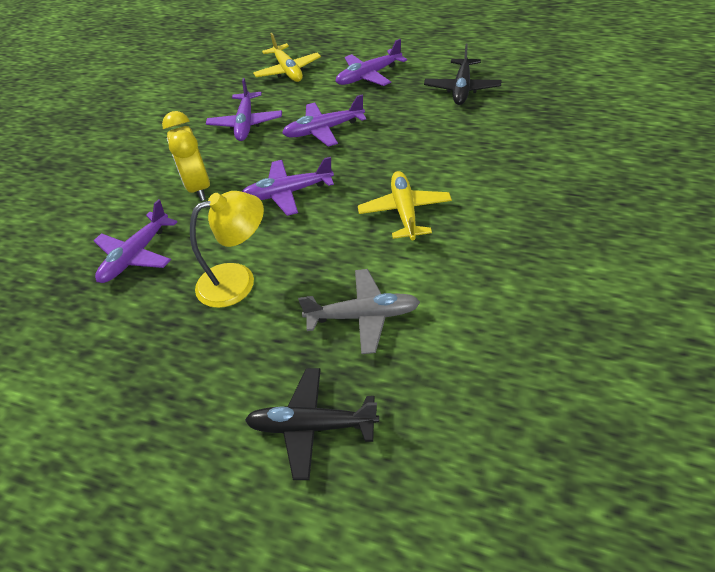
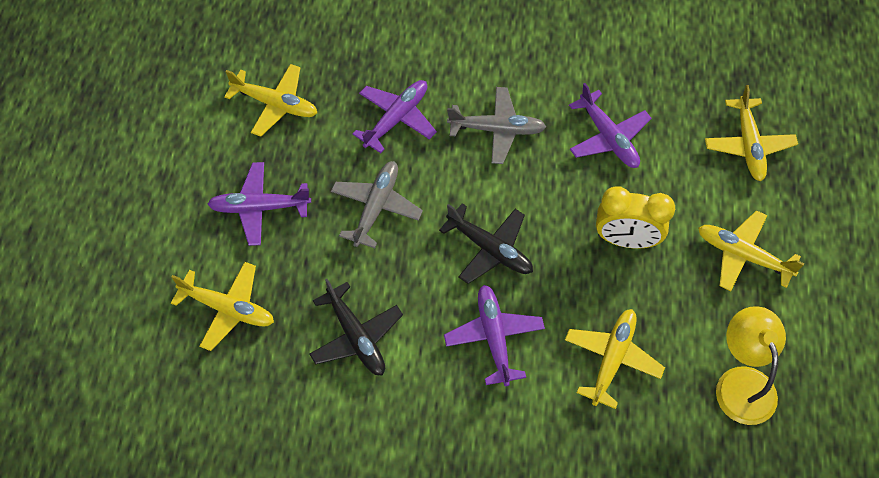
grey plane: [298,269,420,354] = 1 -> [331,161,423,248] [447,87,546,164] = 2
purple plane: [94,199,177,283] [206,78,282,141] [242,157,334,216] [282,94,366,147] [335,39,407,86] = 5 -> [208,162,311,246] [353,80,437,153] [444,285,545,386] [569,83,652,168] = 4
yellow plane: [253,33,321,82] [358,171,452,240] = 2 -> [171,262,274,351] [224,64,317,137] [565,309,665,409] [698,210,804,291] [705,85,798,181] = 5

